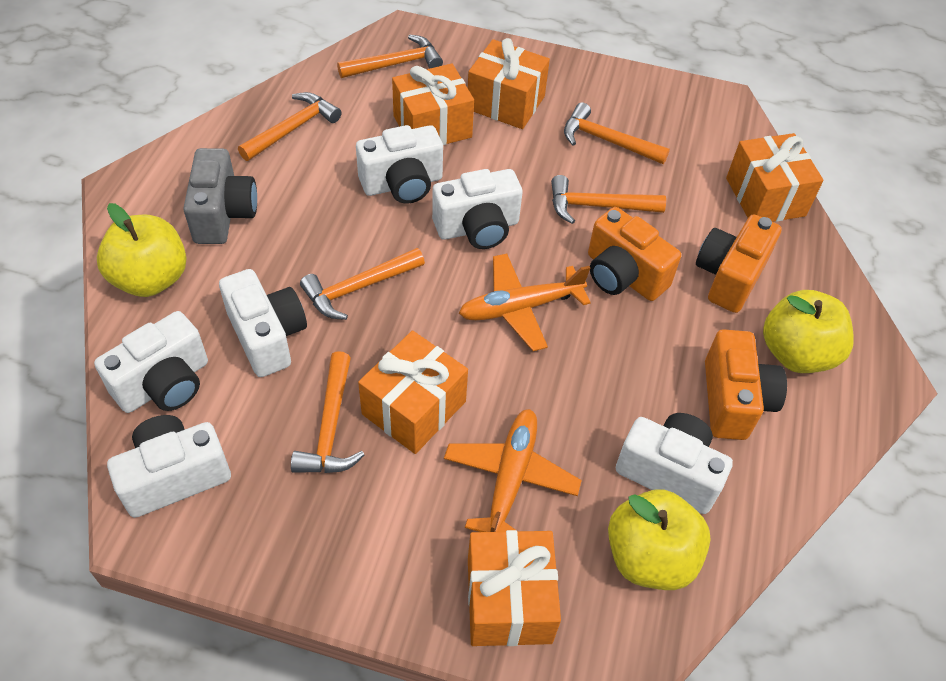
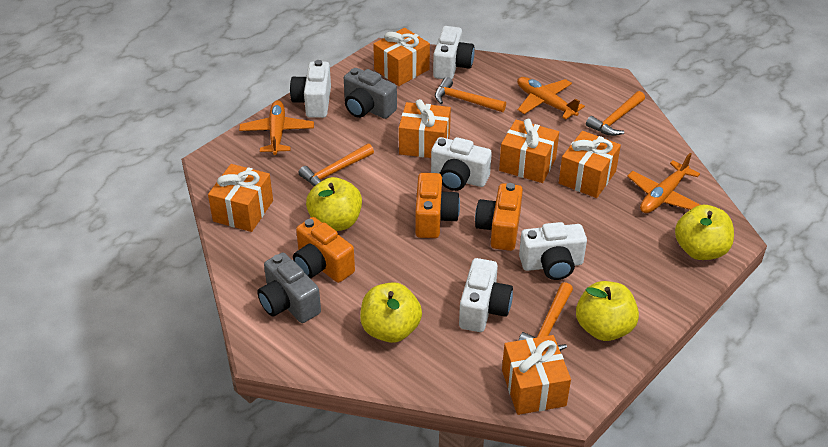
grey camera: [183,148,257,244] = 1 -> [257,253,321,323] [344,68,397,119] = 2
orange gift: [358,331,468,454] [392,64,474,145] [468,38,550,129] [468,530,561,646] [726,133,824,222] = 5 -> [208,164,273,232] [373,28,430,86] [399,99,451,158] [499,119,559,183] [502,335,571,415] [559,131,621,198] = 6
orange hammer: [238,92,341,161] [291,351,364,473] [300,248,425,320] [337,34,443,78] [551,175,666,224] [564,103,670,164] = 6 -> [299,144,374,186] [435,77,506,112] [518,282,573,351] [586,91,645,136] = 4
orange plane: [444,409,582,532] [459,253,591,351] = 2 -> [239,100,314,155] [517,77,585,119] [627,153,700,213] = 3
white camera: [94,311,208,413] [107,415,231,518] [219,269,307,377] [356,125,443,204] [432,169,523,249] [616,413,733,514] = 6 -> [290,60,331,118] [431,137,492,191] [433,26,474,79] [459,258,513,332] [519,222,587,280] = 5
yellow apple: [97,203,186,297] [608,489,711,590] [763,290,854,373] = 3 -> [306,177,362,231] [360,282,422,343] [576,281,639,341] [675,205,734,260] = 4

